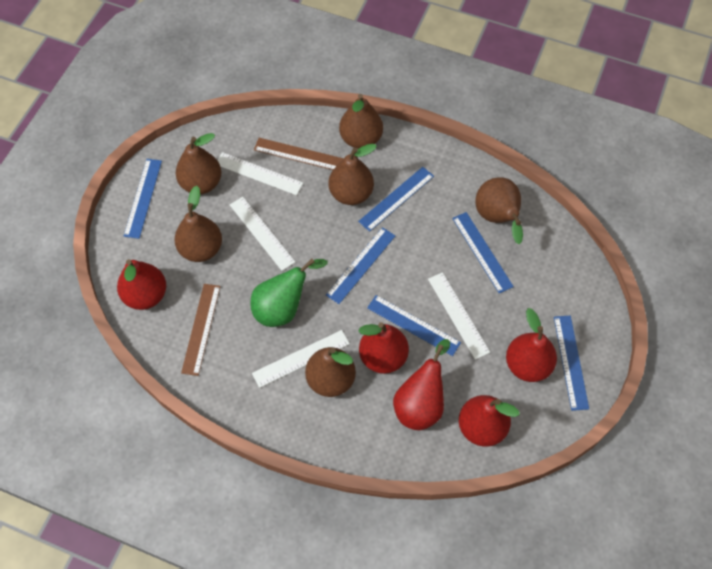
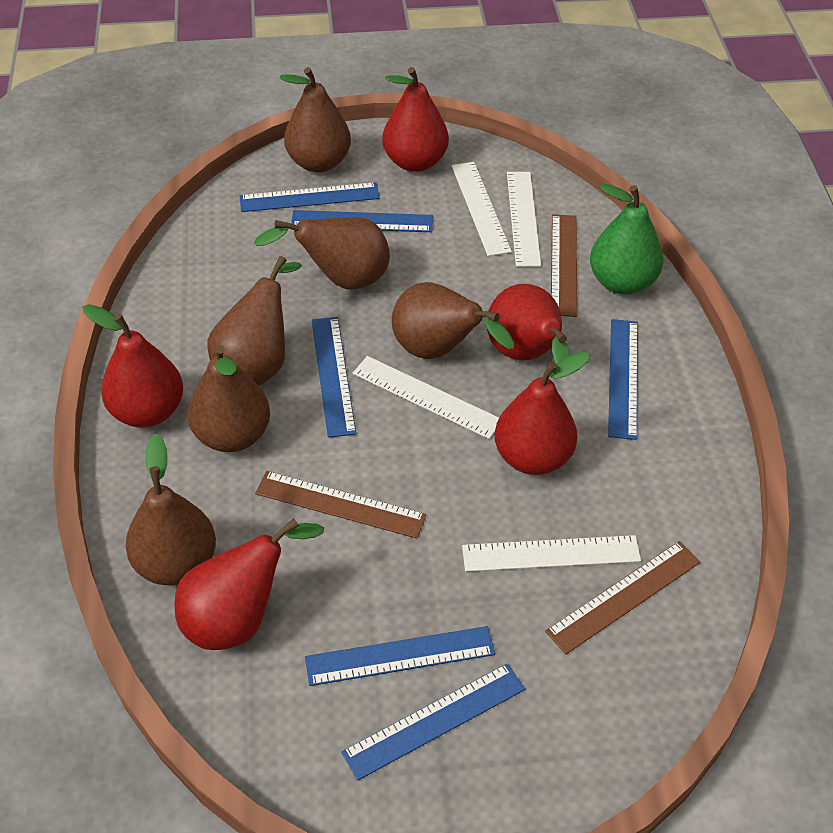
brown ruler: [181,284,220,376] [254,138,344,170] = 2 -> [255,471,426,539] [545,541,700,654] [551,214,577,317] = 3

